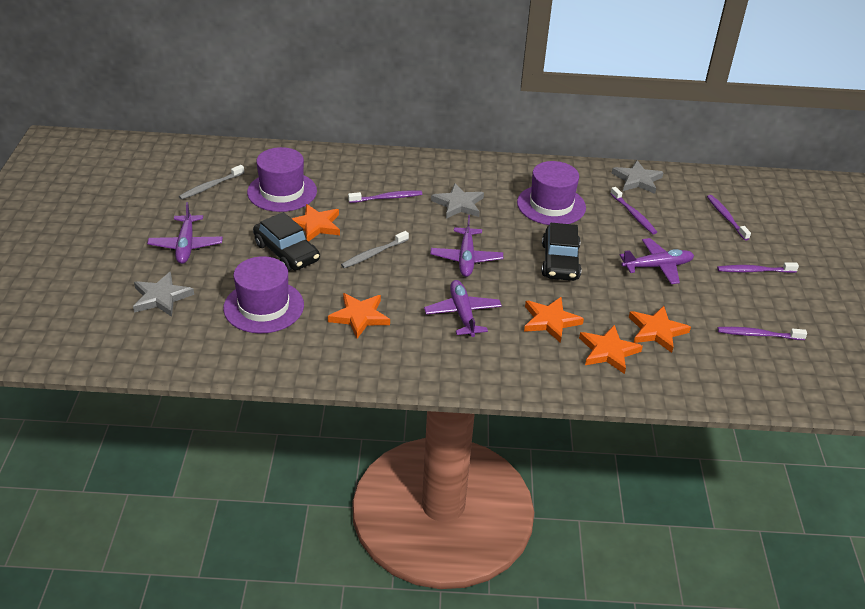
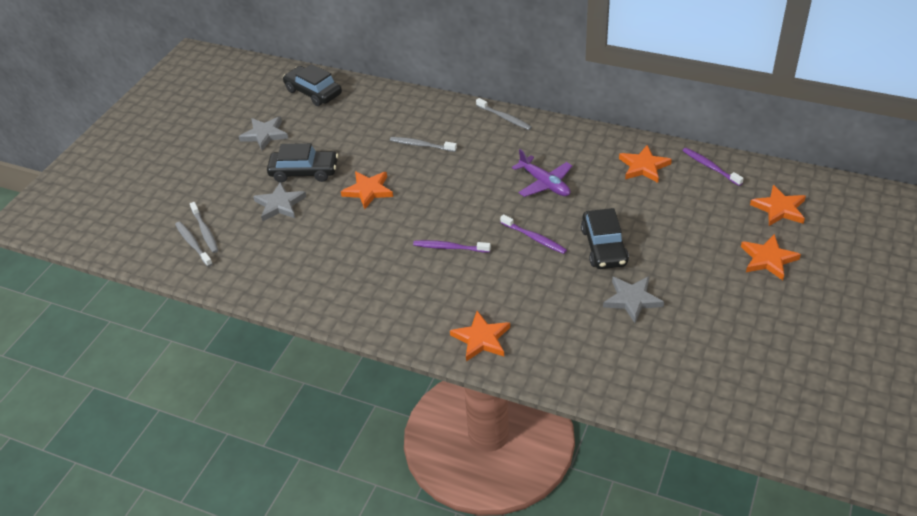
black car: [253,212,320,271] [541,223,581,281] = 2 -> [267,143,338,182] [283,64,342,106] [581,208,629,269] = 3
grey toothbrush: [179,165,245,200] [341,231,409,268] = 2 -> [175,222,213,267] [190,202,219,253] [390,137,457,152] [476,98,532,130] = 4
purple hat: [223,256,304,334] [247,147,317,212] [517,161,586,225] = 3 -> none = 0
purple plane: [147,202,223,264] [424,280,502,337] [430,215,503,277] [620,238,694,284] = 4 -> [512,149,572,197] = 1
purple toothbrush: [348,190,422,203] [610,187,657,234] [707,195,751,240] [717,262,799,273] [717,327,807,340] = 5 -> [413,240,491,253] [500,214,567,254] [682,148,744,186] = 3

